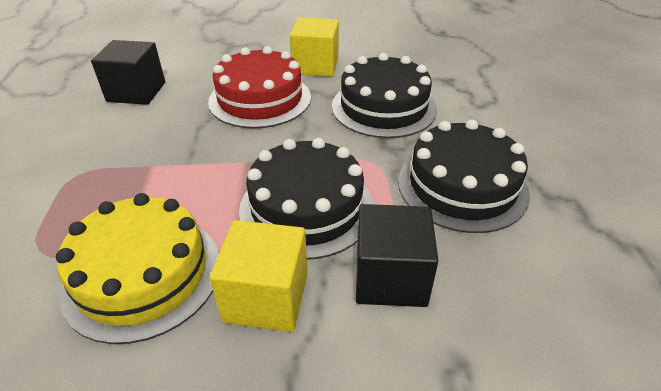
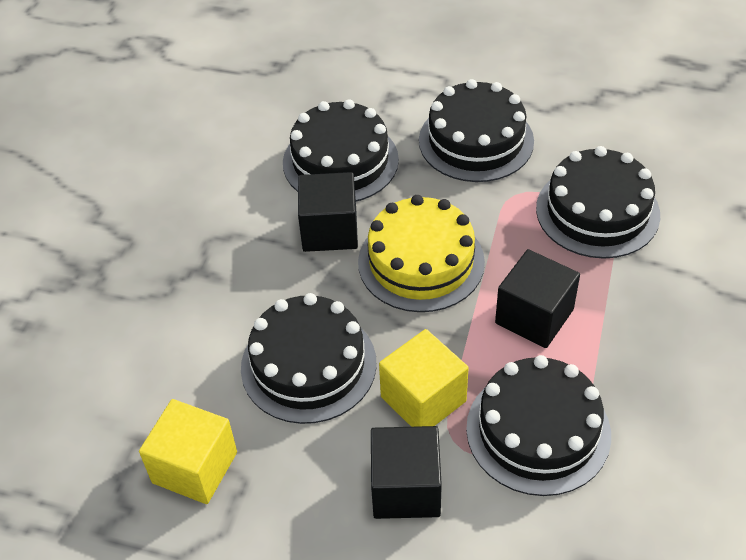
black cake: [239,138,374,260] [332,53,437,138] [398,119,530,233] = 3 -> [241,293,377,424] [283,99,399,202] [419,79,534,182] [466,355,611,496] [536,146,660,259] = 5
black cube: [91,40,165,105] [356,204,439,307] = 2 -> [298,172,358,252] [371,426,442,519] [495,249,580,348] = 3
red cake: [208,46,311,128] = 1 -> none = 0

